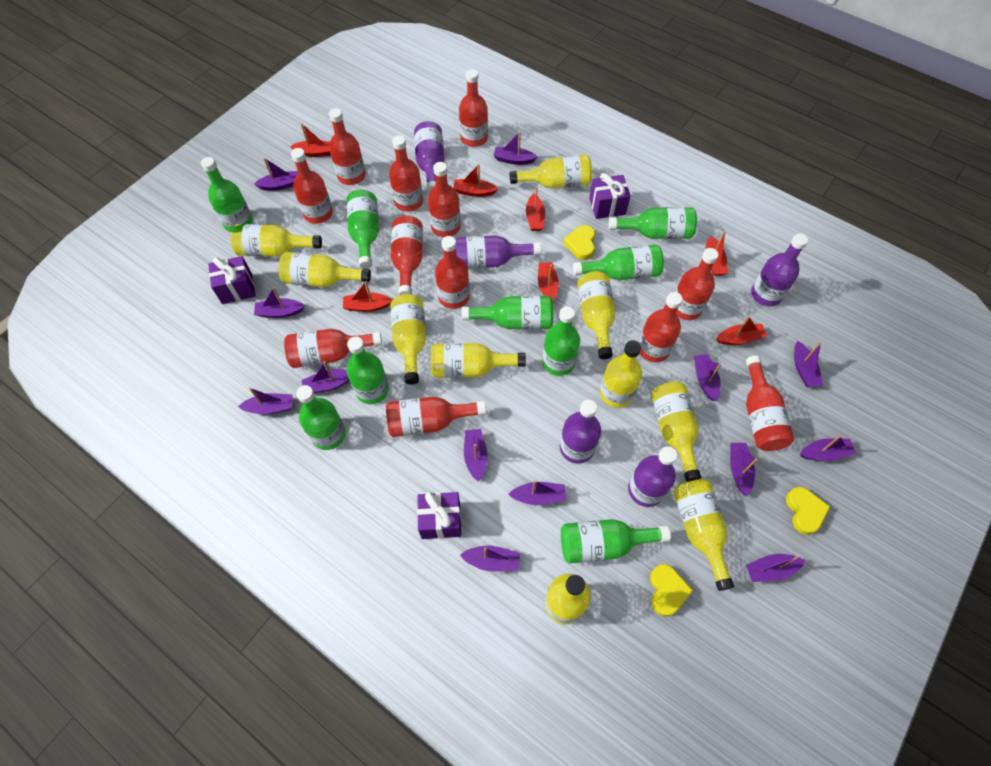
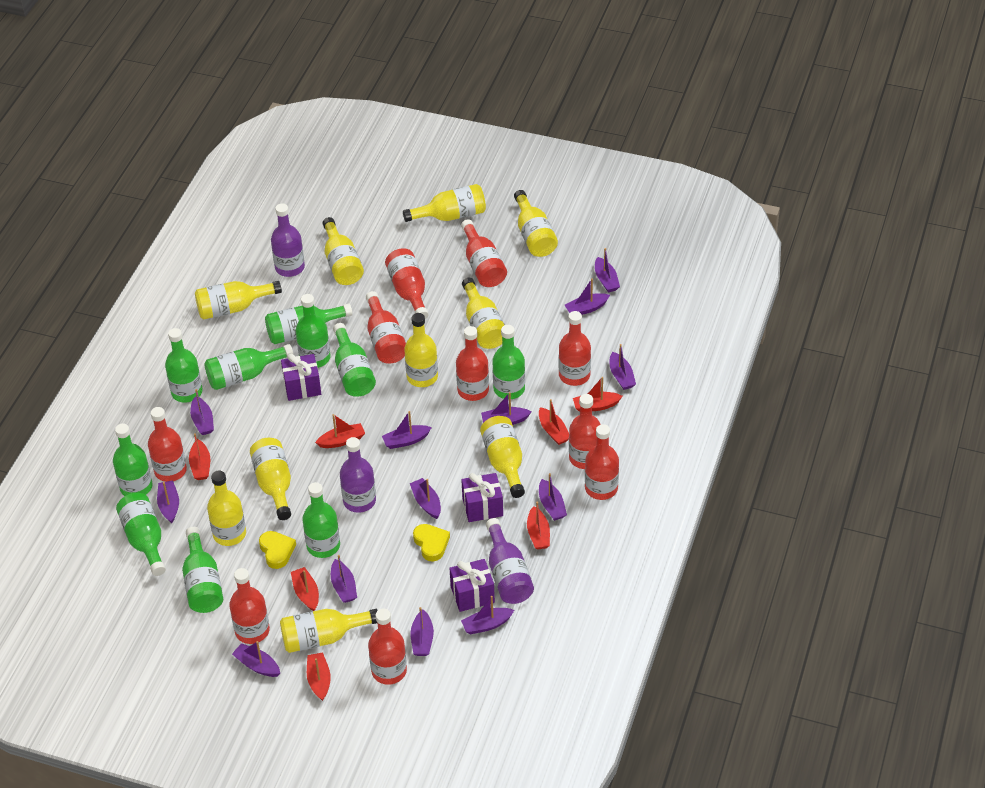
green bottle: [201,157,253,232] [296,385,346,450] [346,337,389,404] [347,190,379,269] [462,296,553,329] [542,306,580,376] [561,519,671,564] [573,245,664,280] [609,207,697,239] = 9 -> [113,423,153,496] [116,493,166,576] [165,328,203,403] [182,527,223,613] [204,344,293,390] [265,304,353,344] [296,294,331,368] [302,482,340,558] [333,323,376,397] [493,325,525,399] = 10
purple bottle: [414,121,444,193] [455,235,541,269] [560,400,601,464] [628,446,677,507] [751,233,808,306] = 5 -> [271,203,305,277] [340,437,376,513] [486,518,534,604] = 3
red bottle: [284,329,382,368] [291,148,333,224] [329,108,366,185] [386,397,486,437] [389,135,423,212] [391,215,423,295] [428,162,461,237] [435,236,470,309] [459,69,488,147] [639,292,683,362] [676,248,719,320] [746,356,794,451] = 12 -> [148,407,187,482] [229,568,270,644] [366,291,406,364] [368,608,407,685] [385,248,429,319] [456,326,489,401] [461,219,507,287] [559,311,591,386] [569,394,601,469] [585,424,619,500] = 10
yellow heart: [563,225,595,260] [650,564,693,617] [786,487,830,535] = 3 -> [259,531,296,569] [413,524,450,561] = 2

